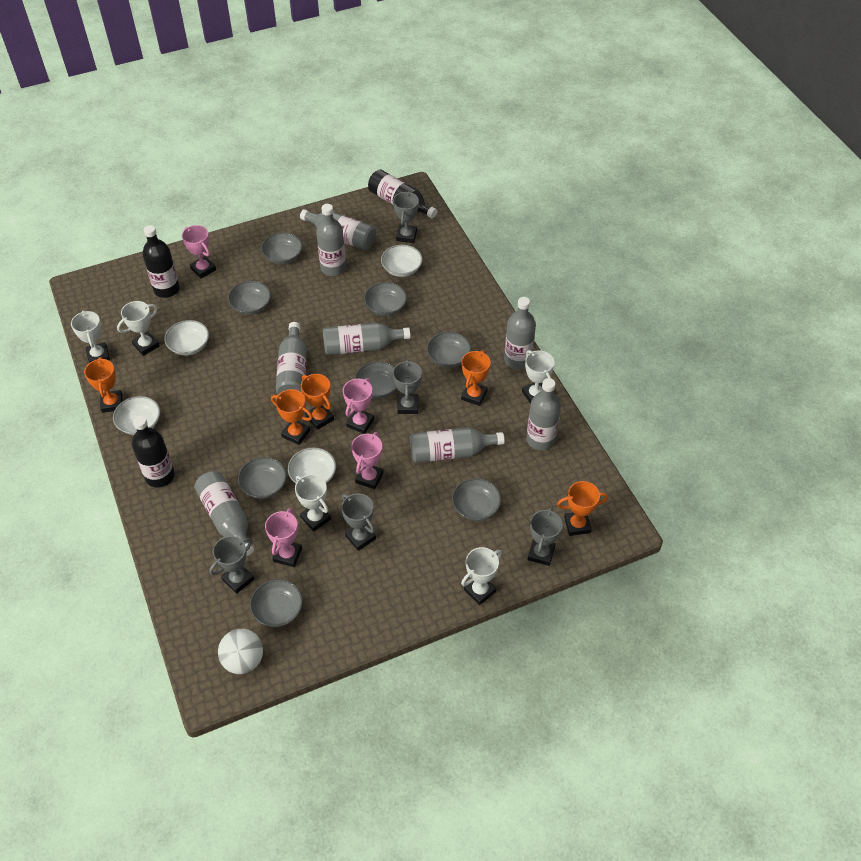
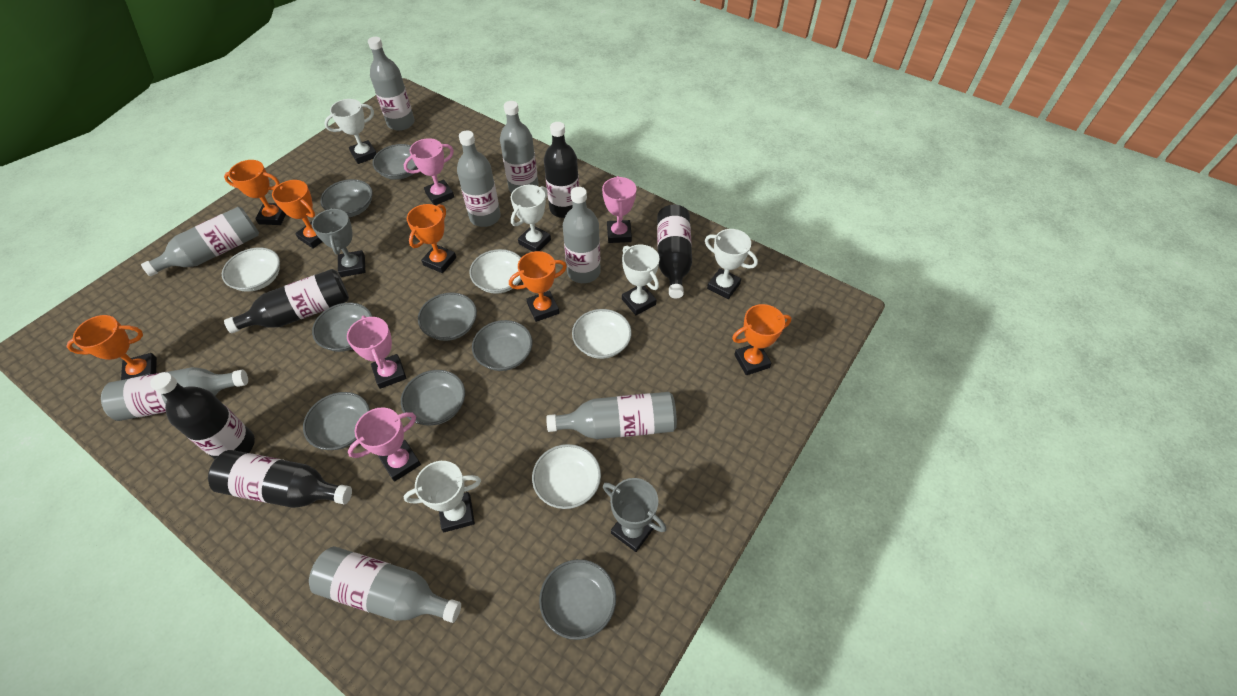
black bottle: [132,416,175,487] [143,225,180,298] [368,170,437,218] = 3 -> [150,372,255,459] [208,450,352,508] [224,269,349,333] [544,122,579,218] [657,205,692,299] = 5
grey trophy: [209,536,254,594] [341,493,376,551] [393,191,419,243] [393,359,422,414] [528,507,563,566] = 5 -> [312,208,365,277] [603,478,666,552] = 2
orange trophy: [84,357,123,413] [271,389,313,445] [301,374,334,430] [461,350,491,406] [557,481,608,536] = 5 -> [67,315,157,380] [224,160,286,225] [272,180,322,249] [407,204,456,273] [509,251,567,322] [732,304,791,375] = 6
white ball: [218,629,263,674] = 1 -> none = 0

